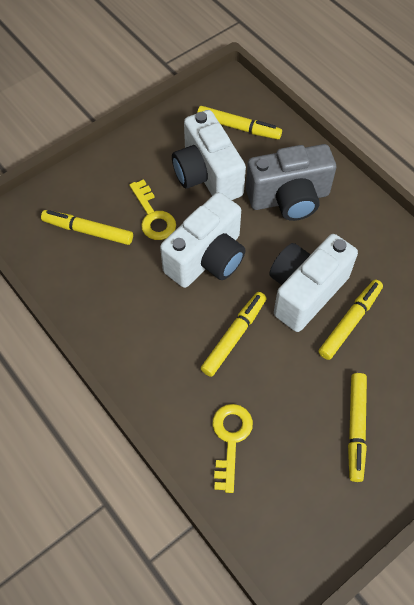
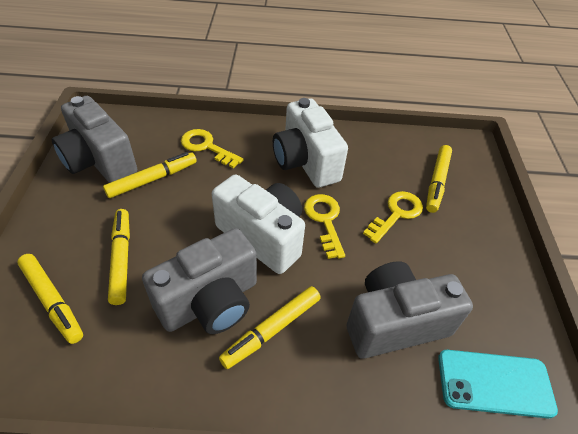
grey camera: [246,144,336,221] = 1 -> [52,96,137,183] [142,228,257,334] [346,261,473,359] = 3
turquoise phone: none = 0 -> [438,350,558,419] = 1
white camera: [160,192,245,288] [172,110,246,200] [269,234,358,332] = 3 -> [212,174,305,274] [273,98,348,188] = 2
yellow key: [129,179,176,240] [212,404,253,493] = 2 -> [181,129,243,168] [304,194,345,259] [363,191,423,243] = 3

